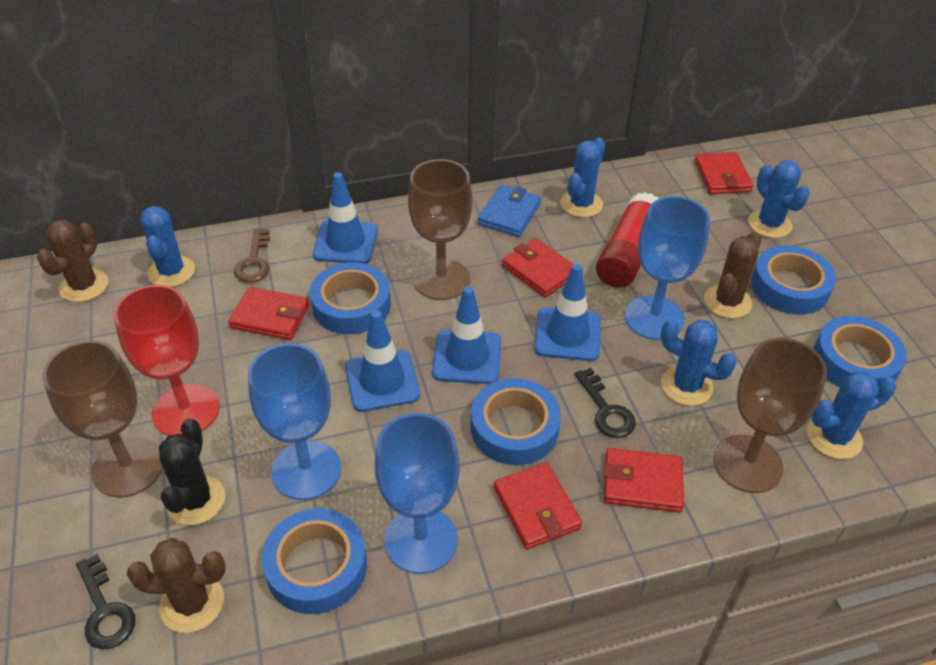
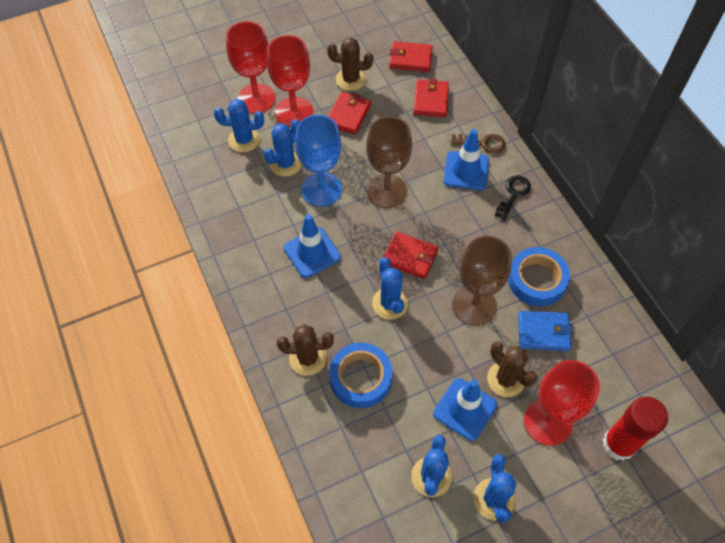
black cactus: [159,418,225,525] = 1 -> none = 0
black key: [76,554,135,649] [575,368,636,438] = 2 -> [495,175,531,220] = 1
blue goblet: [248,343,341,500] [375,413,460,574] [625,196,710,340] = 3 -> [295,115,342,207] = 1
blue tape: [262,508,367,614] [310,262,391,334] [471,378,561,465] [751,246,836,315] [813,316,907,387] = 5 -> [329,343,393,408] [508,247,570,306] = 2
blue traffic cone: [313,172,378,264] [345,310,420,412] [432,286,501,384] [534,264,601,361] = 4 -> [284,214,341,278] [433,378,497,441] [444,129,489,190] = 3
brown goblet: [43,340,163,498] [408,159,472,300] [713,338,827,493] = 3 -> [366,116,412,208] [452,236,512,326] = 2
red goblet: [114,285,220,436] = 1 -> [226,21,276,114] [267,35,313,127] [524,360,600,446] = 3
red wallet: [228,287,309,340] [494,462,582,549] [502,238,574,297] [604,448,684,512] [694,152,753,194] = 5 -> [328,92,371,135] [382,231,438,279] [389,41,433,72] [413,78,449,117] = 4

